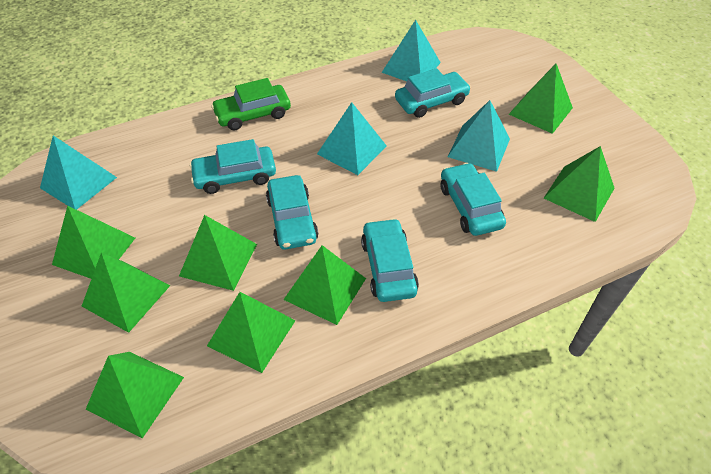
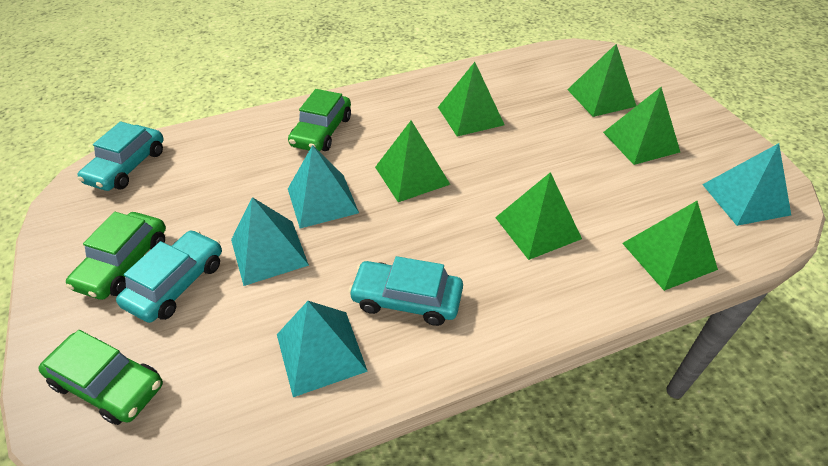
green car: [211,78,291,130] = 1 -> [38,330,163,425] [66,212,166,300] [288,89,351,151] = 3
green pyramid: [52,205,135,279] [82,252,170,333] [86,352,184,438] [179,215,257,291] [207,292,296,373] [283,245,366,325] [509,64,573,134] [544,146,615,222] = 8 -> [375,120,451,202] [438,62,505,136] [495,172,582,260] [567,44,636,117] [603,87,680,165] [622,201,718,291] = 6
turquoise car: [189,139,276,194] [266,175,319,250] [361,218,419,302] [395,68,471,118] [441,163,506,236] = 5 -> [77,121,164,191] [116,230,222,323] [348,256,463,326] = 3

